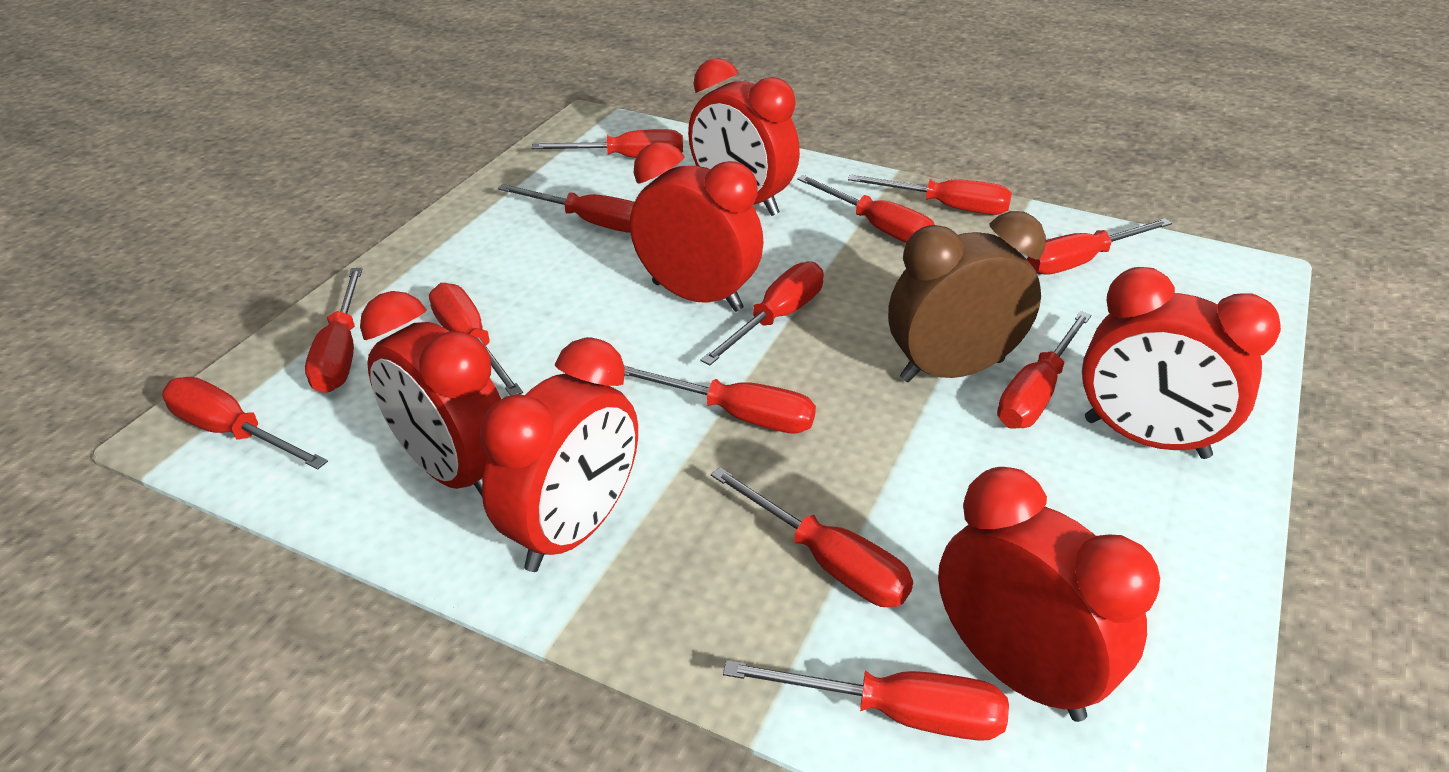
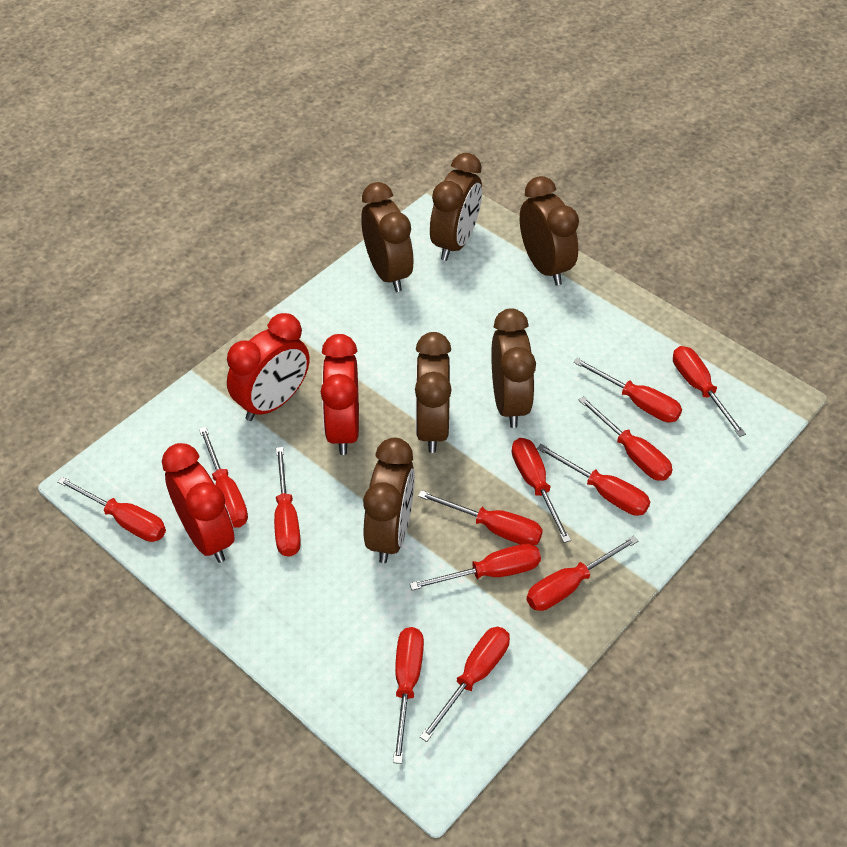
brown clock: [888,211,1046,382] = 1 -> [361,182,414,292] [363,438,415,563] [415,332,451,453] [430,153,482,261] [491,309,536,428] [520,176,579,285] = 6
red clock: [360,291,501,496] [480,337,638,572] [630,142,763,312] [688,58,800,216] [938,467,1160,722] [1082,267,1281,459] = 6 -> [162,443,234,563] [227,313,309,421] [321,334,359,455] = 3

